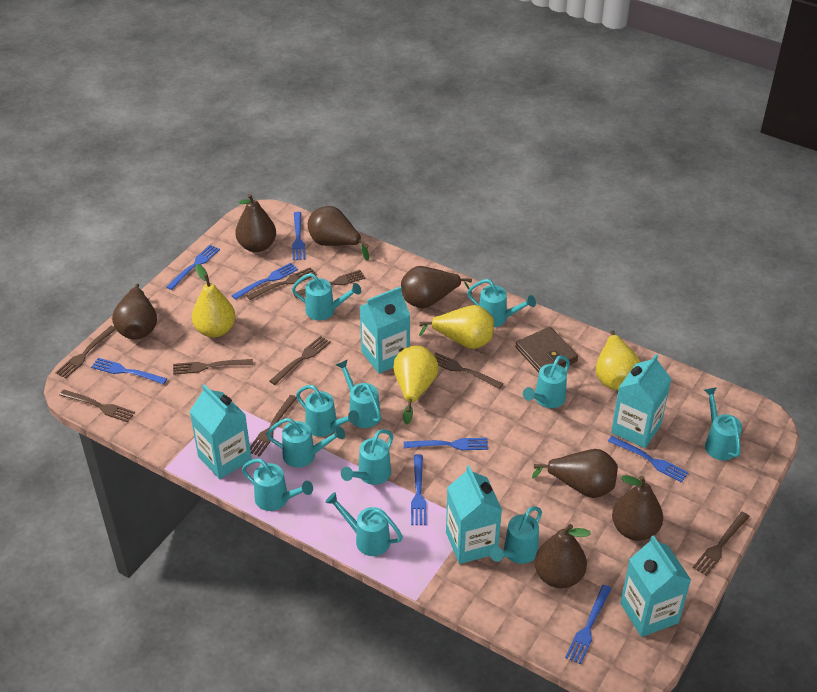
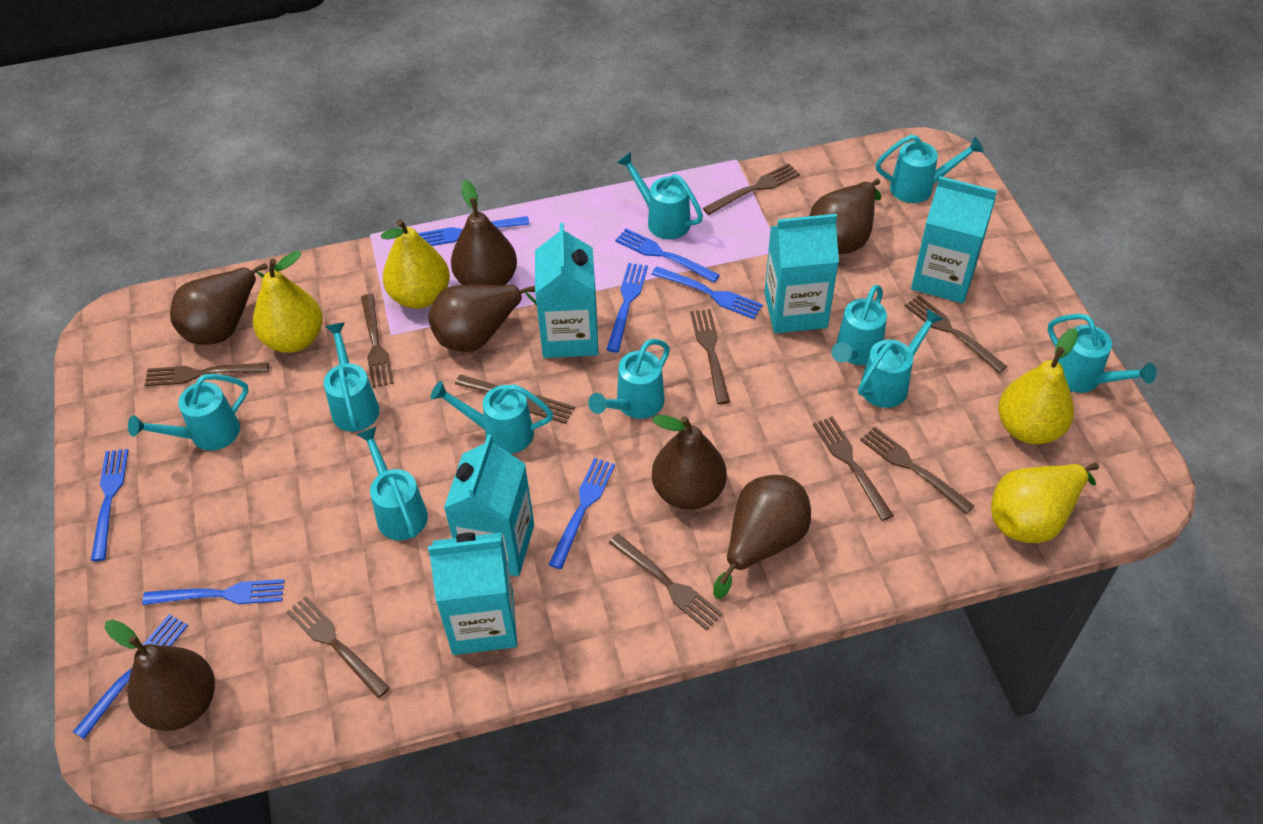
brown fork: [55,326,116,378] [59,389,135,422] [173,359,253,375] [246,267,317,300] [250,395,297,457] [270,336,331,385] [294,270,365,298] [434,352,503,389] [693,512,750,576] = 9 -> [144,363,269,386] [286,596,390,698] [361,294,394,388] [455,375,575,424] [608,534,723,630] [690,309,730,404] [703,163,800,215] [813,417,894,521] [860,427,975,514] [905,295,1007,373] = 10
brown wallet: [515,327,578,372] = 1 -> none = 0
turquoise watering can: [242,459,313,511] [266,418,345,468] [292,273,361,320] [296,385,359,437] [325,492,403,556] [336,359,381,428] [341,429,393,485] [467,279,536,327] [490,507,542,564] [523,355,570,408] [704,387,742,461] = 11 -> [128,374,249,451] [324,322,380,432] [356,427,428,540] [431,381,553,454] [588,339,670,419] [617,152,703,239] [832,285,887,365] [858,309,944,408] [876,135,984,203] [1048,314,1157,393] = 10

